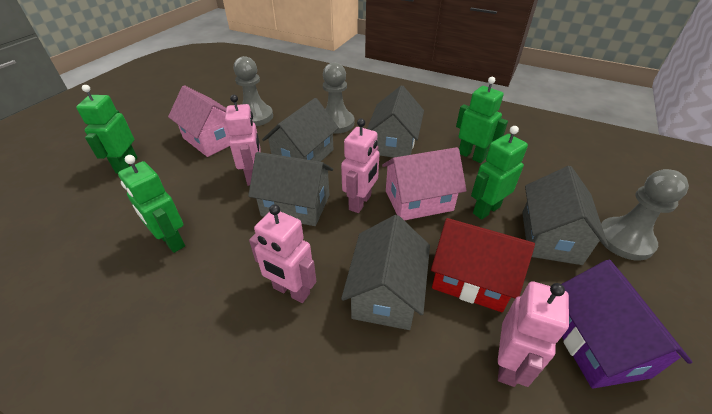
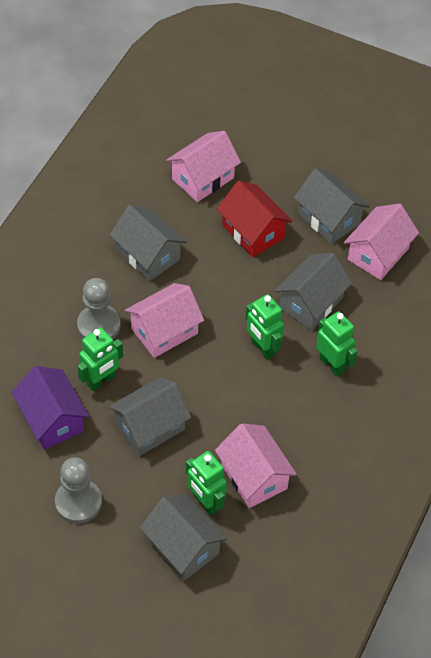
grey pawn: [233,56,273,126] [323,62,354,134] [600,169,689,261] = 3 -> [55,457,102,524] [77,278,121,339] = 2
pink house: [168,85,230,157] [382,147,467,221] = 2 -> [125,283,204,358] [166,131,241,202] [215,423,297,508] [344,203,419,280] = 4
pink robot: [225,95,261,186] [249,204,317,303] [341,118,380,213] [498,281,569,387] = 4 -> none = 0

